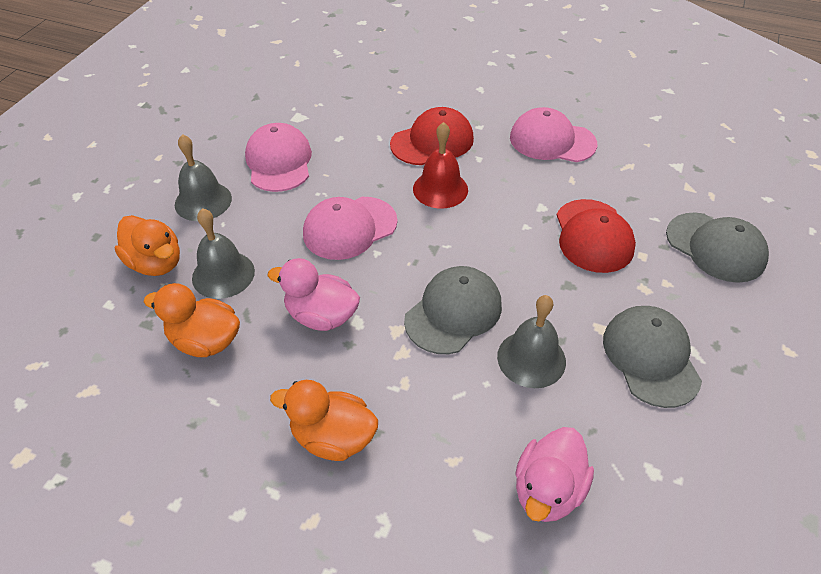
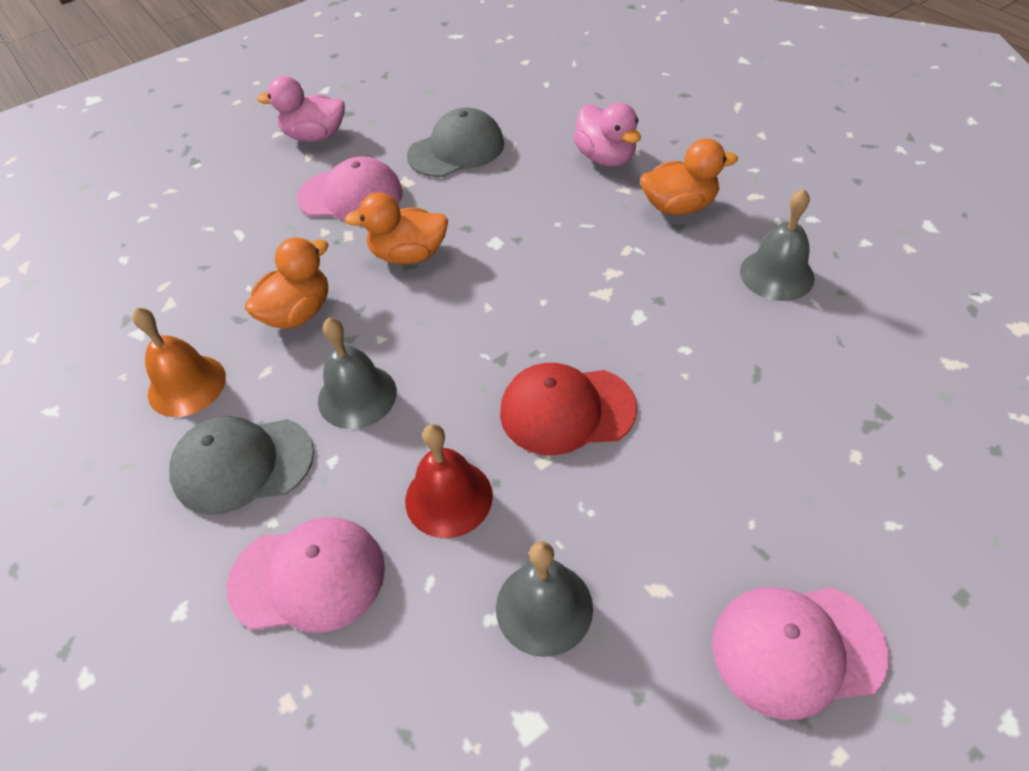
grey cap: [404,266,502,354] [603,306,702,408] [666,212,769,283] = 3 -> [169,416,314,515] [407,107,504,177] = 2
orange bell: none = 0 -> [132,308,226,417] = 1
red cap: [390,107,474,165] [557,199,636,273] = 2 -> [500,363,637,455] = 1

